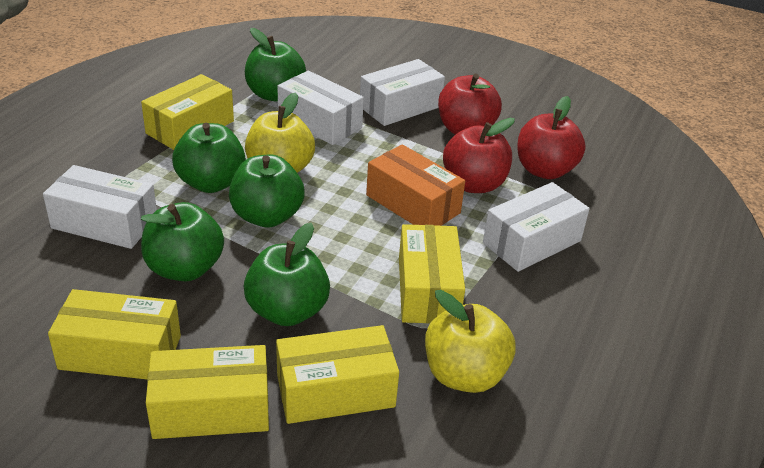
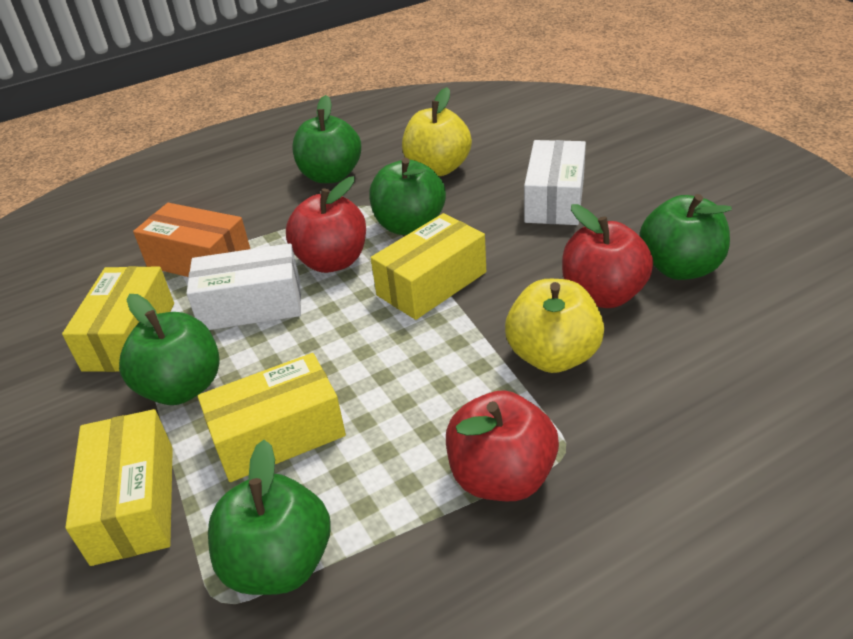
white box: [43,165,157,249] [277,70,364,145] [360,59,445,126] [483,182,590,272] = 4 -> [186,243,301,330] [524,140,586,225] = 2
yellow box: [48,289,181,379] [141,74,234,150] [146,345,269,439] [276,325,399,424] [399,224,465,324] = 5 -> [62,266,174,372] [65,409,173,566] [198,353,346,482] [371,213,486,320] = 4

